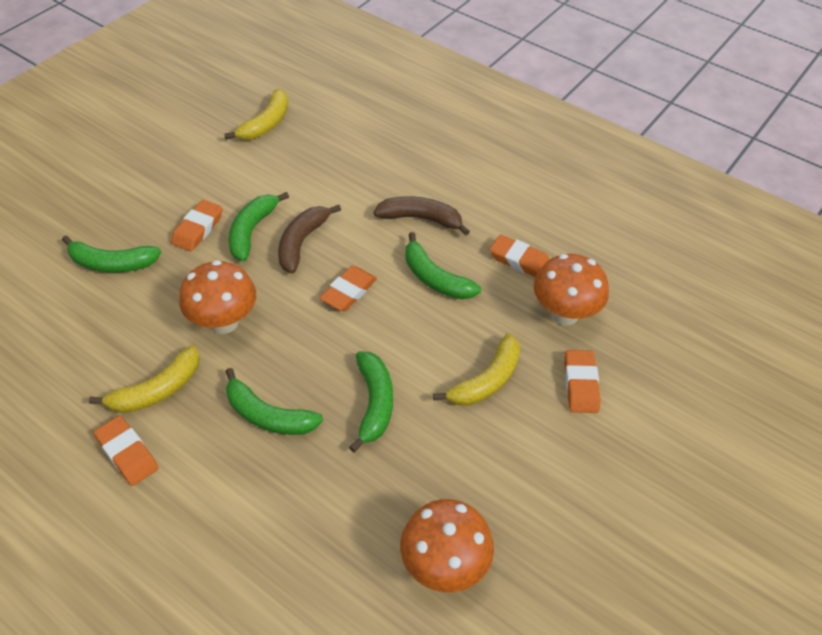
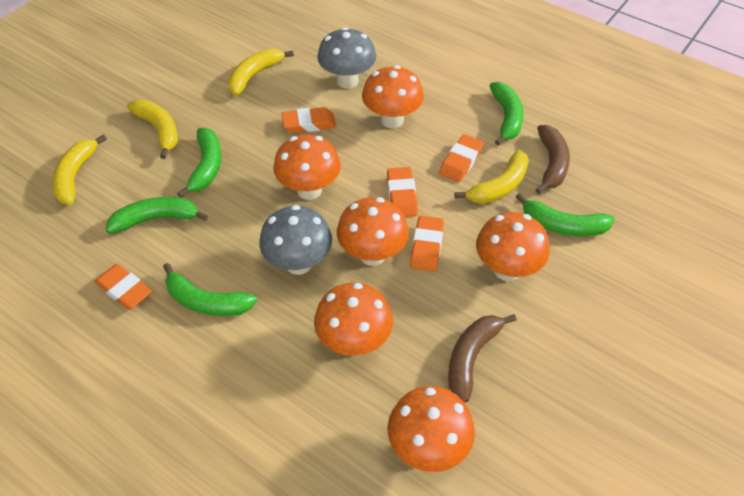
grey mushroom: none = 0 -> [259,205,332,275] [317,27,376,88] = 2
orange mushroom: [179,260,256,334] [400,499,494,592] [534,254,609,325] = 3 -> [273,134,341,200] [314,283,393,356] [337,197,409,266] [362,65,424,128] [387,386,475,472] [476,212,550,281] = 6
yellow banana: [89,345,200,413] [224,89,288,140] [433,333,520,406] = 3 -> [52,134,107,205] [127,100,178,159] [228,49,294,96] [455,150,529,203] = 4

